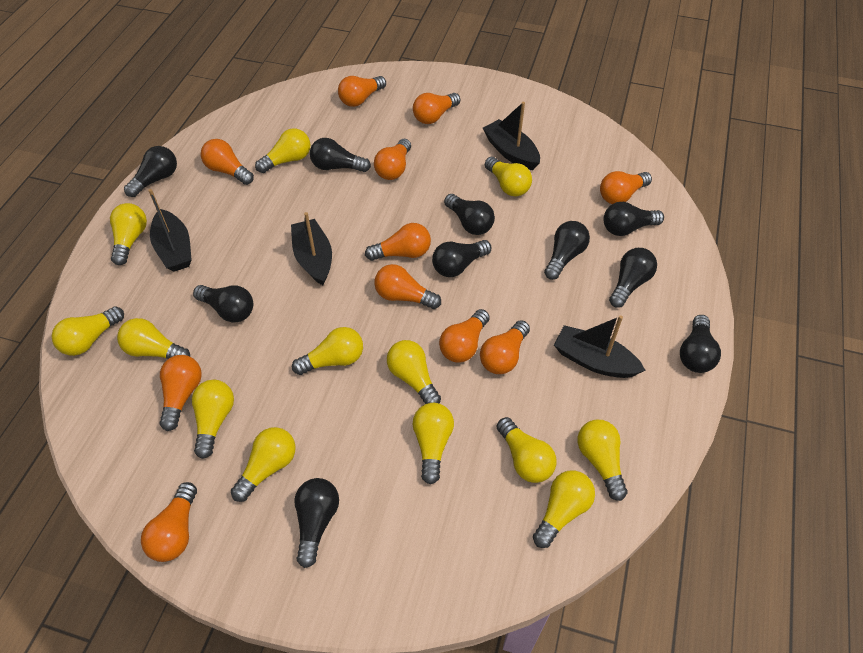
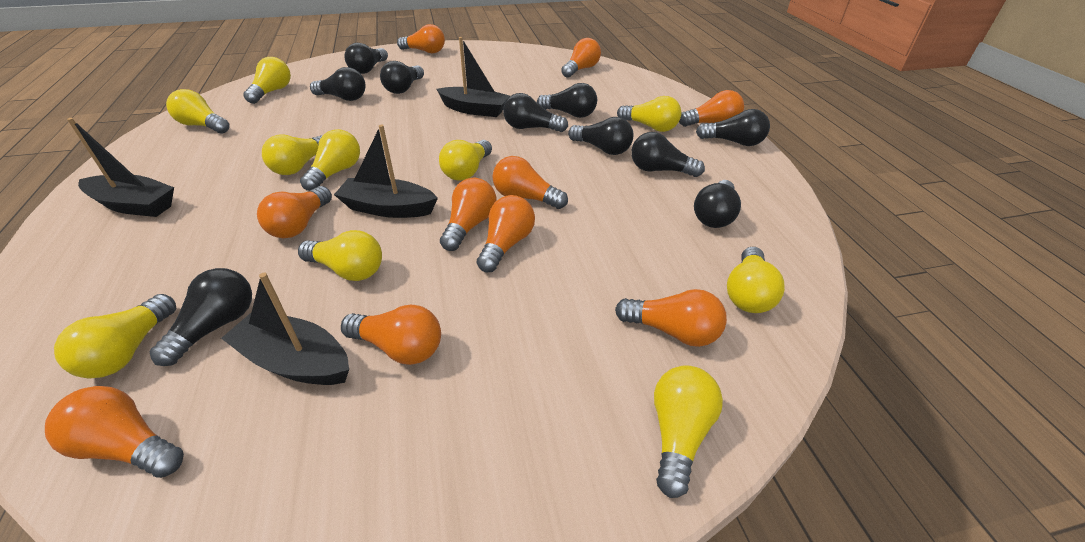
orange light bulb: [141,482,197,562] [159,355,202,431] [201,139,254,185] [338,76,386,107] [365,223,431,261] [374,139,411,180] [374,264,441,309] [413,93,460,124] [439,309,490,362] [480,320,530,374] [600,171,652,204] = 11 -> [45,386,184,478] [257,186,332,238] [341,305,441,365] [397,24,445,53] [440,178,497,251] [477,195,535,272] [493,156,568,209] [561,38,601,78] [615,289,727,347] [679,90,744,127] = 10
yellow light bulb: [52,306,124,356] [110,203,147,265] [117,318,190,359] [192,380,234,459] [231,427,296,502] [255,128,310,173] [292,327,363,375] [387,340,441,404] [412,403,454,484] [485,157,532,197] [497,417,557,483] [533,470,595,548] [577,420,628,501] = 13 -> [54,294,176,379] [166,89,230,134] [243,57,291,104] [262,134,323,175] [298,230,382,281] [300,129,360,191] [439,140,492,181] [617,96,681,132] [654,365,723,498] [727,247,785,313] = 10

